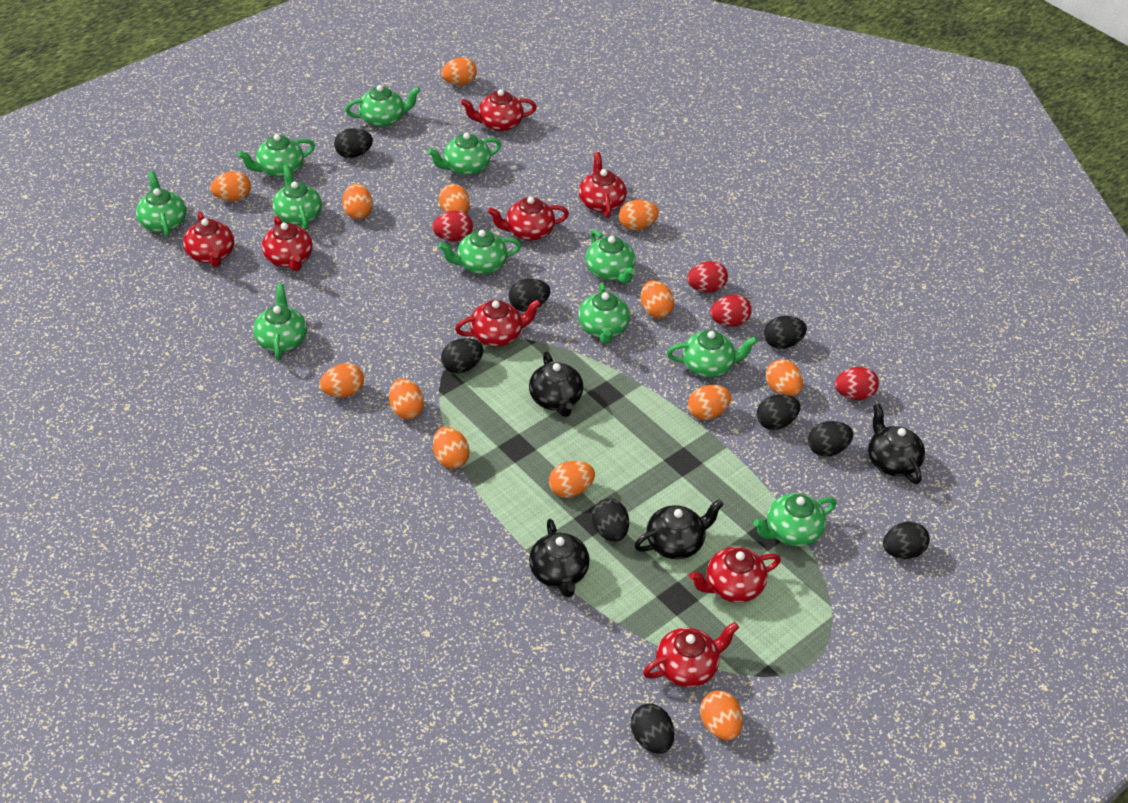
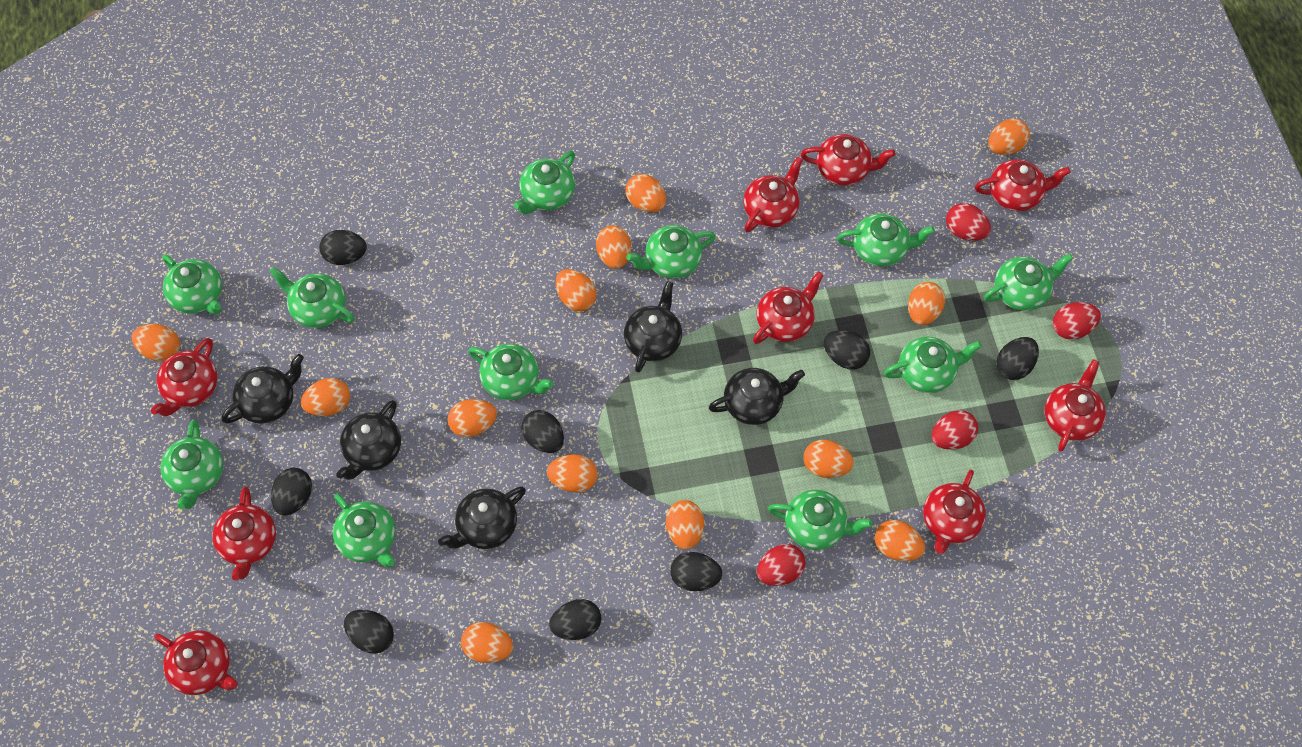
black egg: [334,128,373,158] [441,338,483,373] [508,279,550,311] [592,499,629,542] [631,704,674,754] [757,394,800,430] [764,316,807,349] [808,421,853,457] [883,521,930,559] = 9 -> [271,468,312,515] [319,230,367,265] [344,610,394,654] [521,410,564,453] [549,599,601,640] [670,552,722,591] [824,330,870,369] [996,337,1039,380] = 8
black teapot: [529,352,583,417] [529,519,590,597] [634,499,724,559] [868,403,925,484] = 4 -> [222,354,304,424] [336,400,401,480] [438,486,526,549] [624,281,682,373] [709,368,805,425] = 5
red teapot: [183,212,234,267] [262,216,313,271] [455,299,541,347] [461,89,537,132] [488,197,569,241] [579,152,627,218] [643,622,739,687] [690,547,781,603] = 8 -> [151,338,217,416] [154,631,238,695] [212,487,276,581] [743,157,803,232] [753,272,824,344] [800,134,895,185] [923,469,986,554] [975,159,1071,211] [1045,359,1106,451] = 9

